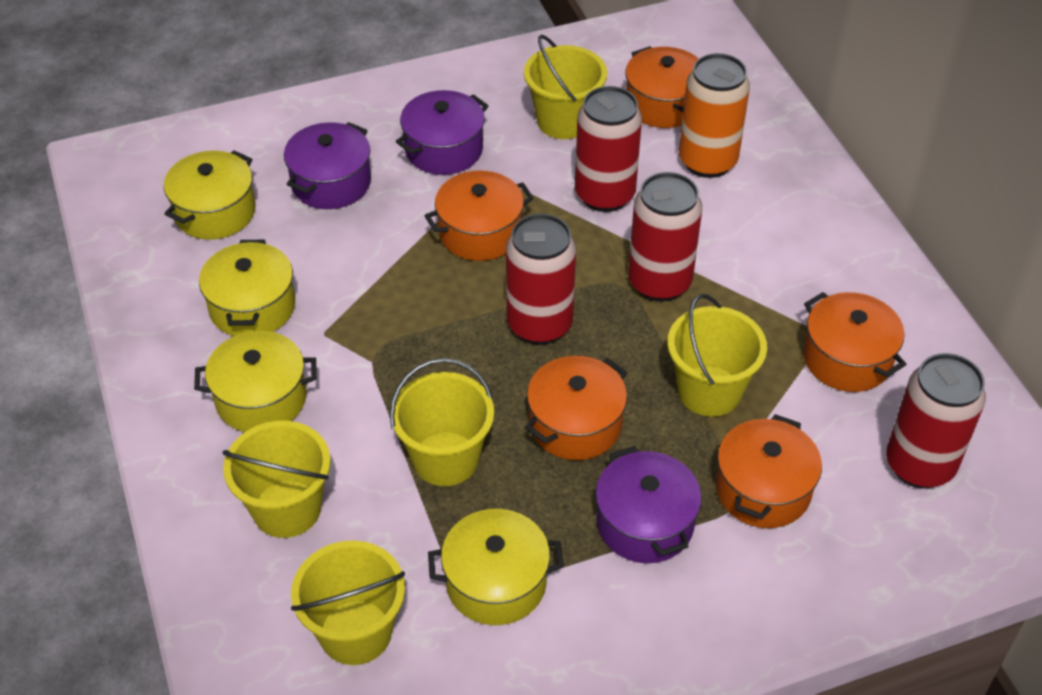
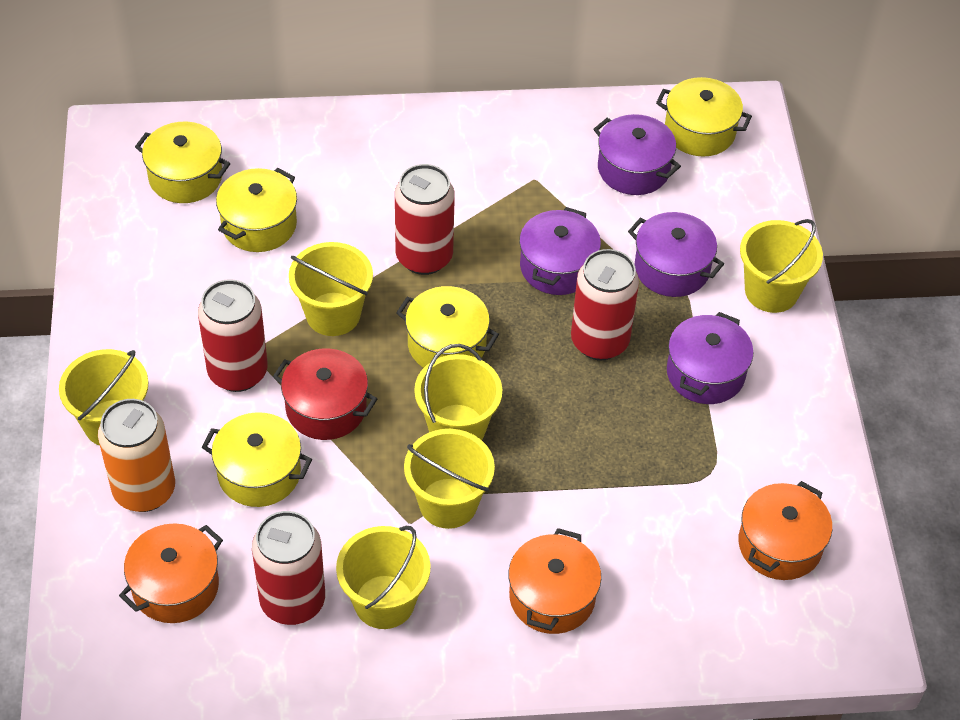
orange pot: [425,171,534,261] [525,356,627,460] [625,46,699,128] [716,414,822,528] [803,292,907,392] = 5 -> [119,523,223,623] [508,528,601,634] [738,481,832,580] = 3
purple pot: [284,122,371,209] [396,90,489,175] [595,446,702,563] = 3 -> [519,207,601,295] [593,114,681,195] [628,212,724,297] [667,312,754,404] = 4
red pot: none = 0 -> [273,349,377,440] = 1
yellow bucket: [222,421,331,538] [291,540,405,665] [390,358,494,486] [524,35,607,139] [667,294,767,417] = 5 -> [59,349,149,446] [289,242,373,336] [336,526,431,629] [404,429,495,529] [414,344,502,440] [740,219,823,313] = 6
yellow pot: [164,150,255,240] [194,331,317,432] [199,240,295,336] [428,509,564,625] = 4 -> [135,122,231,203] [202,412,312,507] [216,168,297,252] [396,286,499,368] [656,77,752,156] = 5

